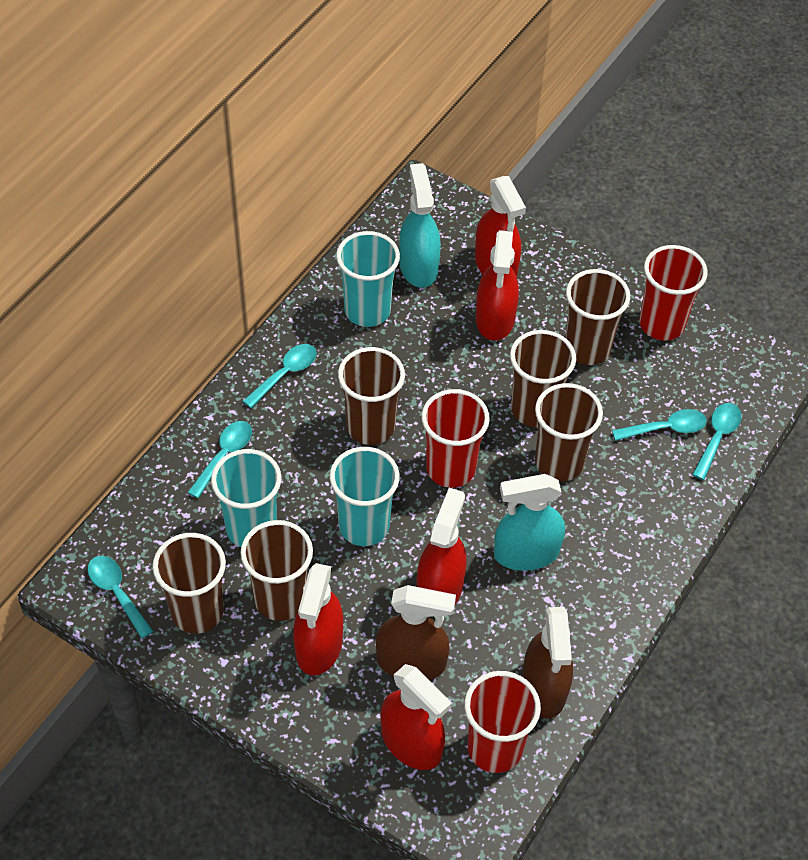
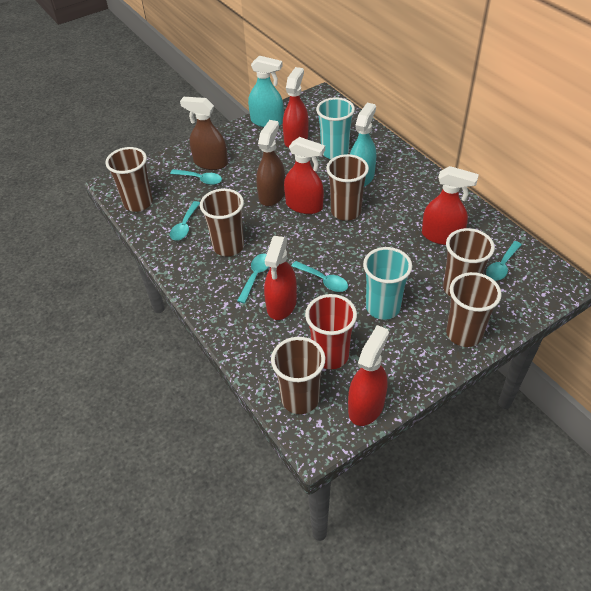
red cup: [421,389,490,488] [464,671,541,773] [639,245,708,340] = 3 -> [305,294,357,369] = 1
turquoise cup: [211,449,281,547] [330,447,400,546] [336,231,400,327] = 3 -> [316,97,355,159] [363,247,412,320] = 2

